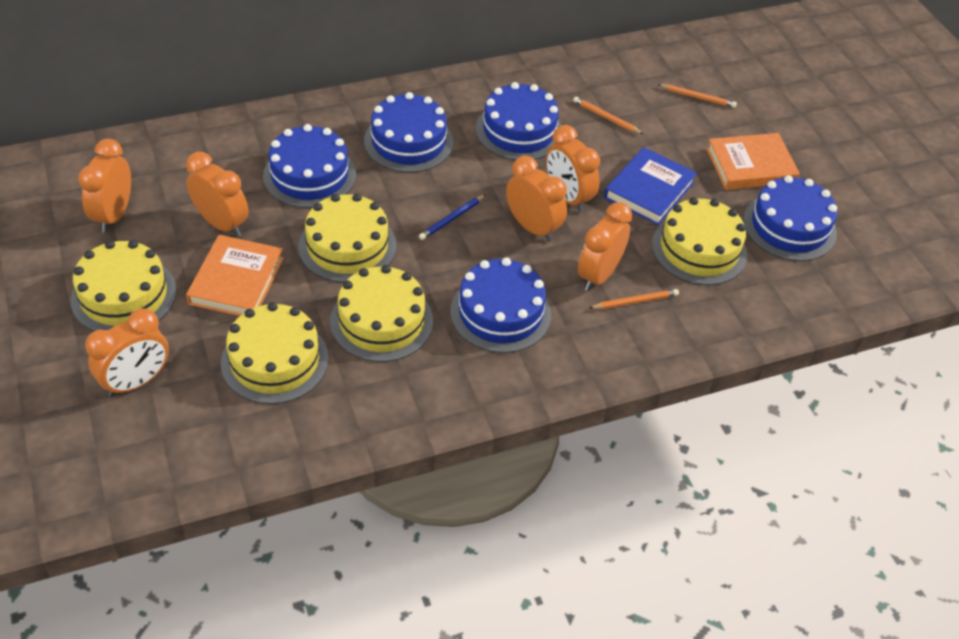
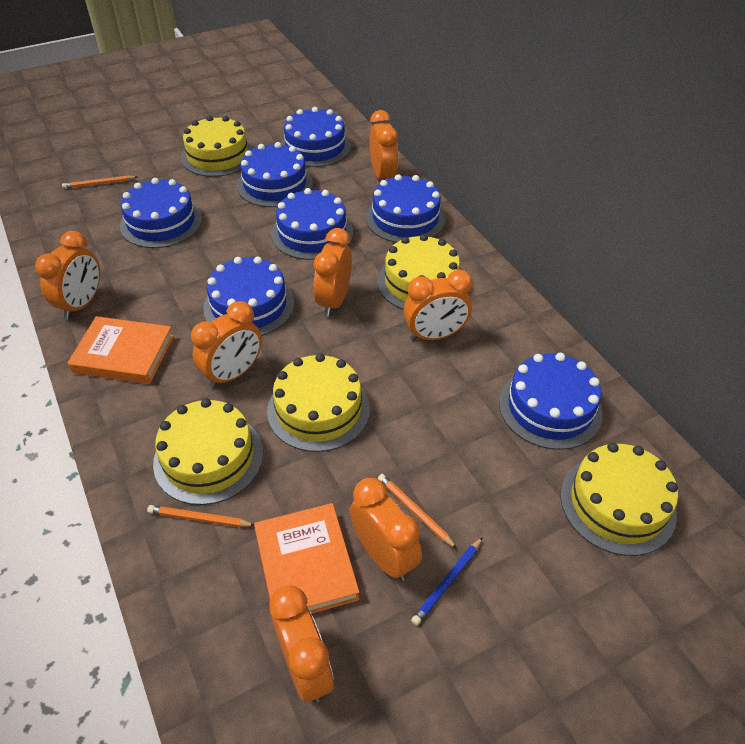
blue book: [604,147,697,225] = 1 -> none = 0
blue cake: [263,124,356,208] [364,92,453,173] [450,258,551,353] [476,82,562,160] [743,175,837,261] = 5 -> [120,178,202,248] [203,256,294,336] [237,142,313,207] [271,188,353,260] [281,107,351,167] [366,174,445,243] [499,353,603,450] = 7
orange clock: [78,139,131,233] [85,308,169,397] [186,152,249,237] [506,156,567,242] [546,125,600,213] [578,202,632,291] = 6 -> [35,231,100,319] [191,301,262,388] [269,585,334,702] [314,228,352,317] [350,478,422,581] [369,110,398,180] [403,270,473,341] = 7

